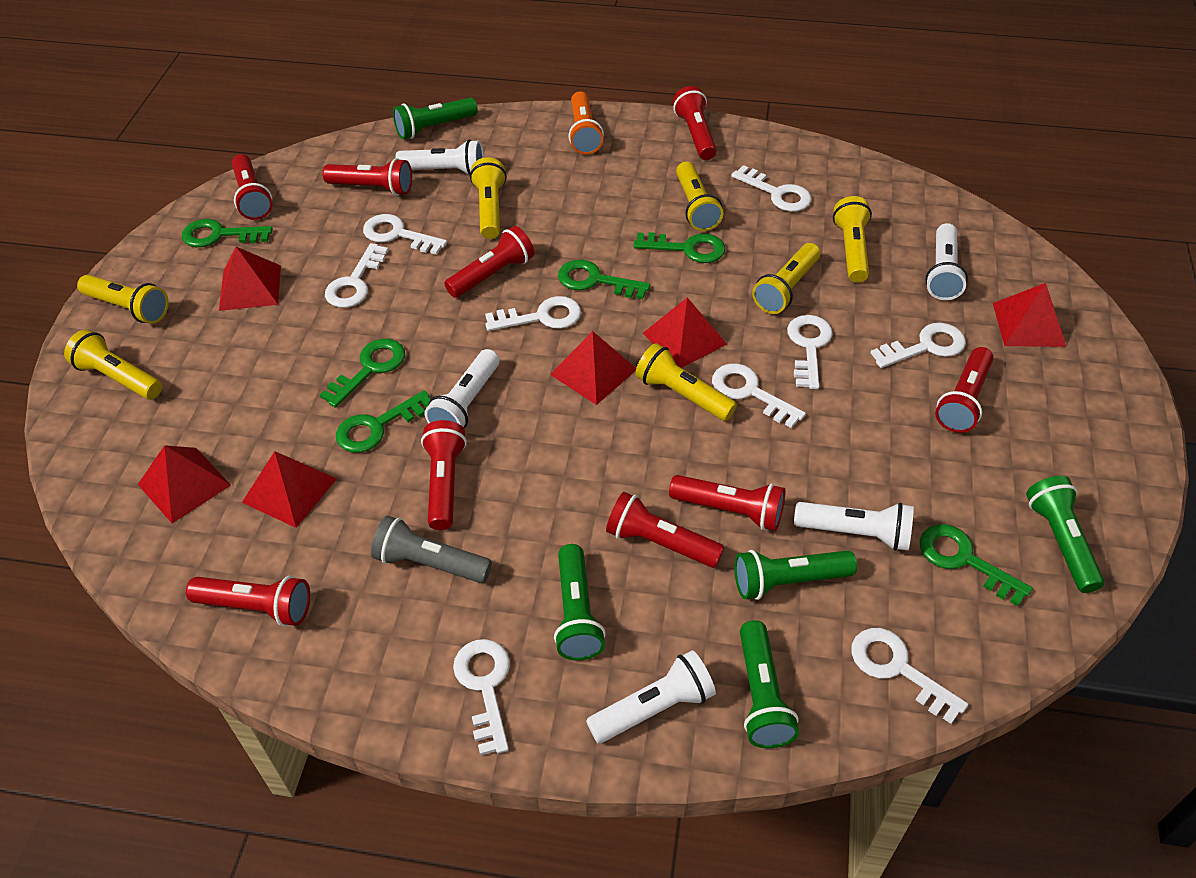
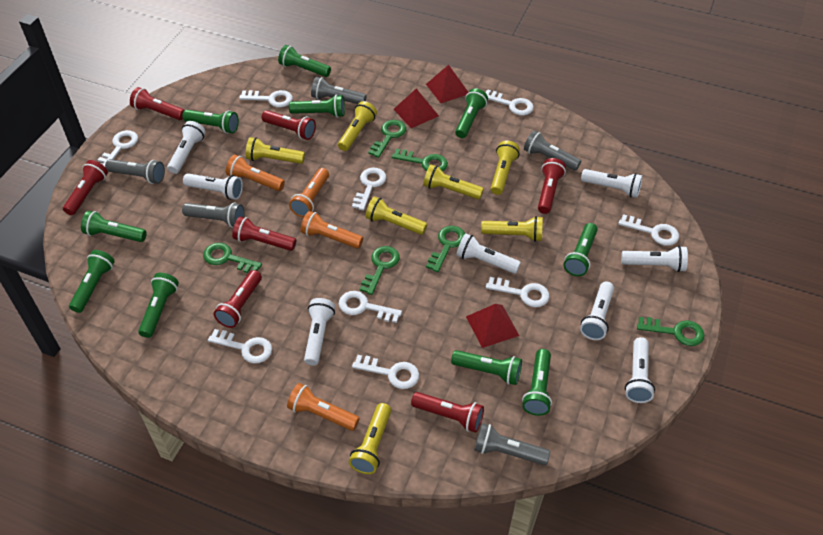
green flashlight: [393,98,478,139] [554,544,605,661] [734,550,857,600] [740,620,799,748] [1026,476,1104,593] = 5 -> [69,250,115,313] [81,211,147,242] [138,273,179,338] [182,110,239,134] [278,45,331,77] [289,94,345,118] [451,350,522,385] [455,88,488,138] [522,349,552,416] [563,223,598,276] = 10
grey flashlight: [371,516,492,583] = 1 -> [105,159,165,184] [182,202,245,228] [311,77,367,104] [474,423,550,465] [524,130,581,171] = 5
orange flashlight: [569,91,604,155] = 1 -> [226,154,285,191] [287,383,360,431] [289,168,329,217] [301,211,363,249] = 4
red flashlight: [186,576,310,626] [232,154,272,220] [322,158,412,196] [421,420,467,530] [444,226,535,298] [606,492,724,568] [669,475,785,531] [673,86,717,160] [935,347,994,433] = 9 -> [63,160,108,215] [130,87,184,120] [214,270,262,328] [232,216,296,251] [262,110,316,140] [411,392,484,433] [538,158,566,214] = 7
red pyramid: [138,445,231,524] [219,247,281,311] [242,451,337,528] [550,331,636,405] [643,297,727,368] [993,283,1066,347] = 6 -> [394,89,439,128] [426,65,468,103] [466,304,519,348] = 3
white flashlight: [395,139,484,175] [425,349,499,428] [586,650,716,743] [794,502,914,551] [925,223,968,300] = 5 -> [167,121,206,174] [183,173,243,200] [304,298,335,366] [456,233,521,274] [580,281,614,340] [581,169,643,198] [621,246,688,272] [625,337,655,403] = 8

